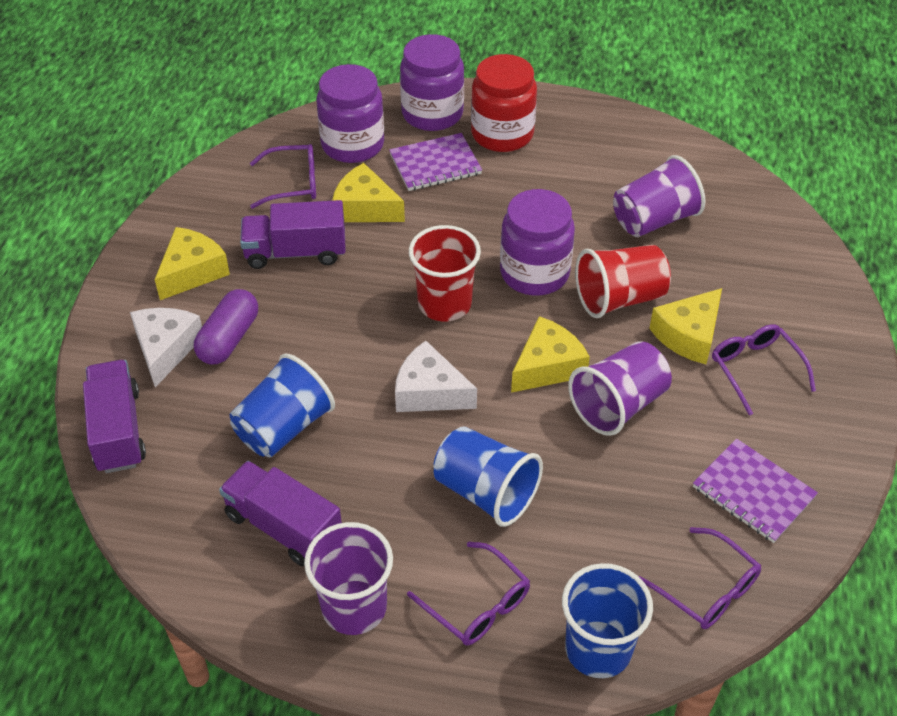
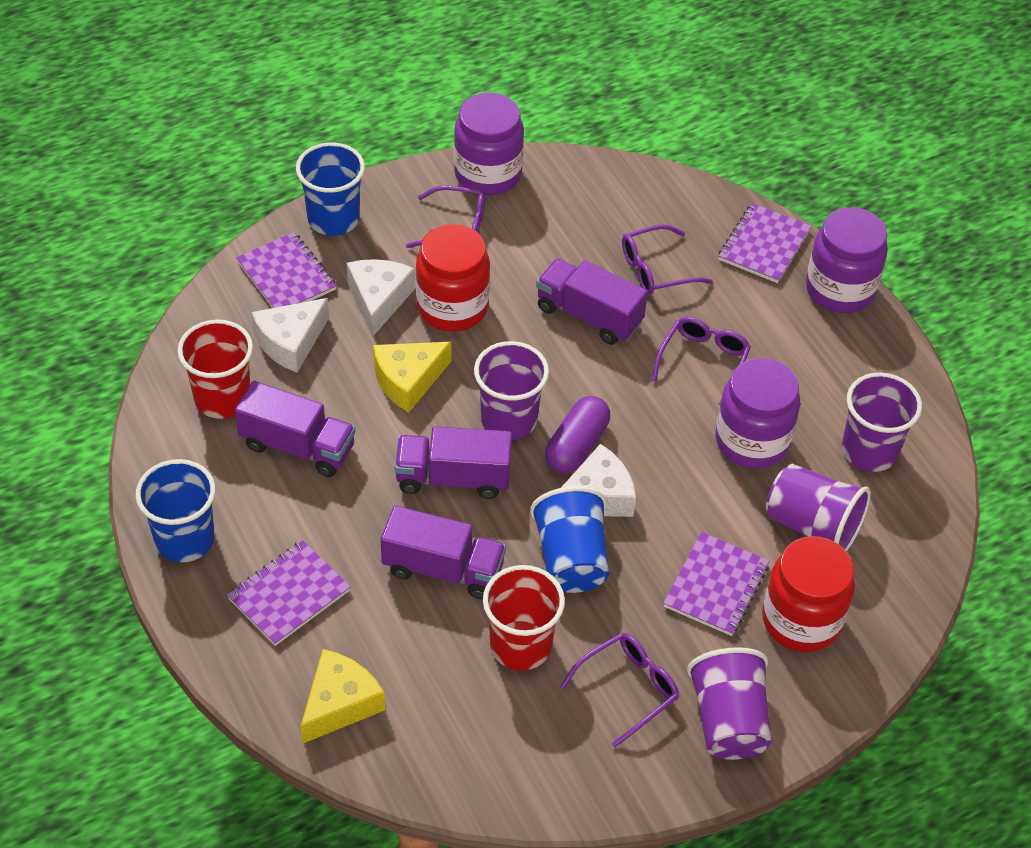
purple cup: [304,522,393,635] [568,341,672,436] [613,155,706,237] = 3 -> [474,341,549,440] [687,647,772,760] [766,464,871,552] [842,372,922,472] = 4
purple notebook: [389,133,482,191] [693,438,818,543] = 2 -> [227,540,351,646] [236,232,336,308] [663,532,769,636] [719,203,811,283] = 4
purple truck: [83,360,146,473] [219,461,342,566] [240,200,346,269] = 3 -> [235,381,356,477] [381,506,506,599] [395,426,512,499] [536,258,648,345] = 4
red jar: [471,54,537,152] = 1 -> [416,224,490,332] [762,536,855,652] = 2
white cheese: [130,308,202,387] [395,341,477,412] = 2 -> [252,298,329,373] [347,259,415,337] [561,444,636,517] = 3
yellow cheese: [155,227,230,300] [332,163,405,222] [511,316,590,393] [649,288,722,364] = 4 -> [301,649,385,743] [373,342,452,413] = 2

